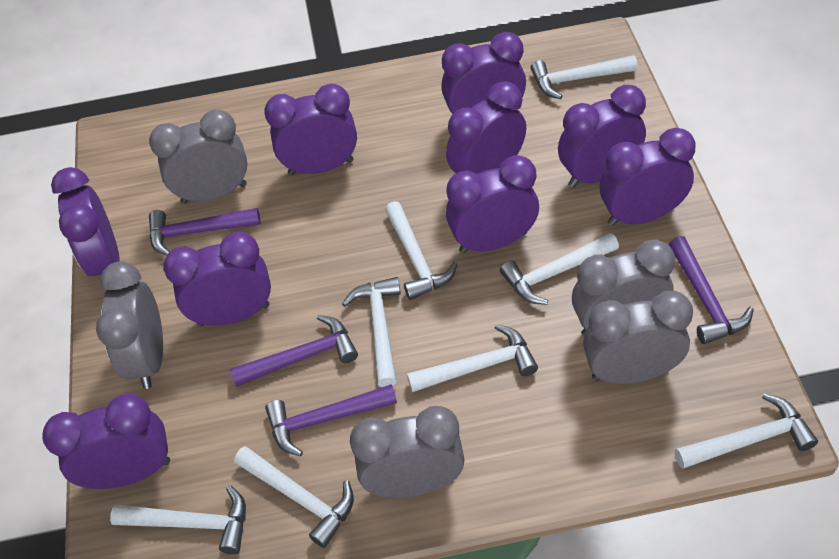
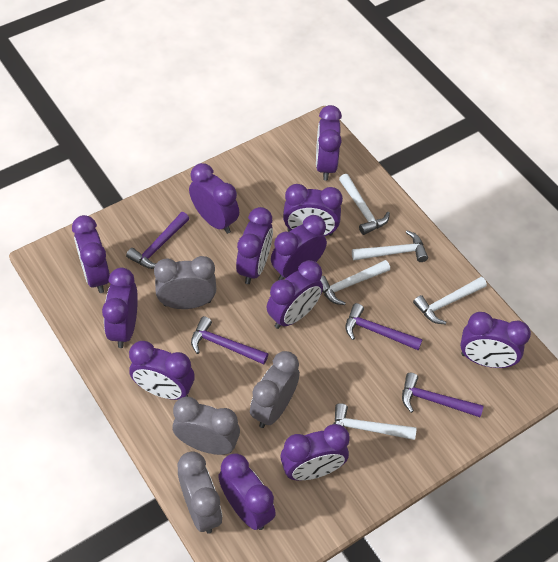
grey clock: [96,261,163,389] [149,109,247,204] [350,406,464,498] [572,239,675,336] [583,291,693,384] = 5 -> [154,256,216,309] [173,397,240,455] [178,452,222,534] [250,351,300,428] = 4
purple clock: [42,394,170,489] [51,167,120,276] [163,232,271,326] [264,83,357,175] [441,32,526,114] [446,81,526,174] [446,155,539,254] [558,85,646,188] [600,128,696,226] = 9 -> [72,215,110,293] [102,268,138,348] [129,341,195,400] [189,163,239,234] [218,453,276,530] [236,207,273,284] [266,260,323,329] [271,215,327,280] [280,424,350,481] [283,184,343,236] [316,105,342,181] [460,312,531,368] = 12
white hammer: [110,485,246,554] [234,446,354,548] [342,277,401,387] [385,201,458,300] [407,324,538,392] [500,233,619,305] [531,55,637,99] [675,393,818,469] = 8 -> [321,260,390,305] [334,403,417,440] [339,174,390,235] [352,230,428,262] [413,277,487,325] = 5

